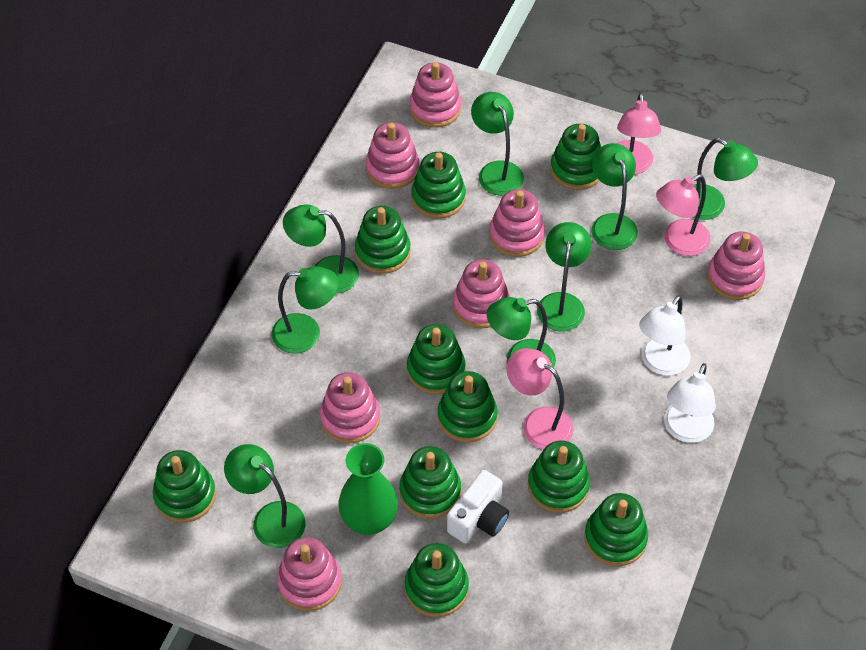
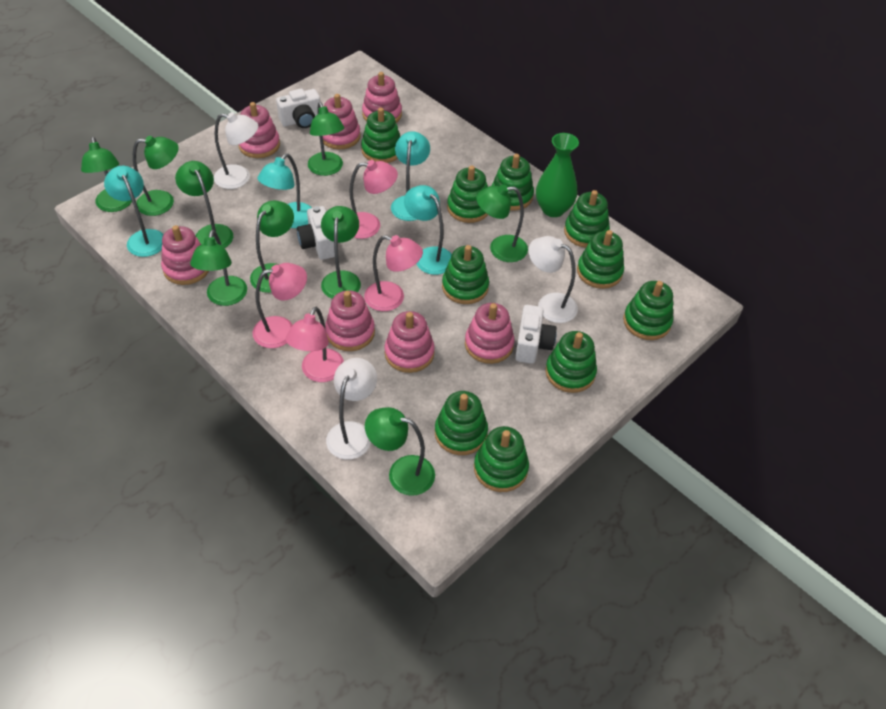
green lamp: [224,444,306,548] [271,266,339,354] [283,204,359,294] [471,92,524,196] [487,297,556,368] [537,222,592,332] [591,143,638,250] [693,138,758,220] = 8 -> [81,137,132,212] [133,136,179,216] [175,161,233,248] [190,230,247,306] [250,201,294,293] [308,102,344,176] [321,206,361,299] [365,407,435,496] [476,184,528,262] = 9
pink lamp: [506,348,574,449] [616,93,661,174] [656,174,711,256] = 3 -> [252,263,307,348] [286,307,344,382] [349,160,398,239] [364,235,423,311] = 4
turquoise lamp: none = 0 -> [104,166,164,257] [257,153,312,228] [391,131,430,221] [404,185,452,275] = 4
white camera: [447,470,509,543] = 1 -> [276,88,321,128] [297,206,335,260] [515,305,557,364] = 3
white lamp: [639,295,691,376] [664,363,716,443] = 2 -> [214,112,258,189] [326,358,377,460] [528,236,578,323] = 3

